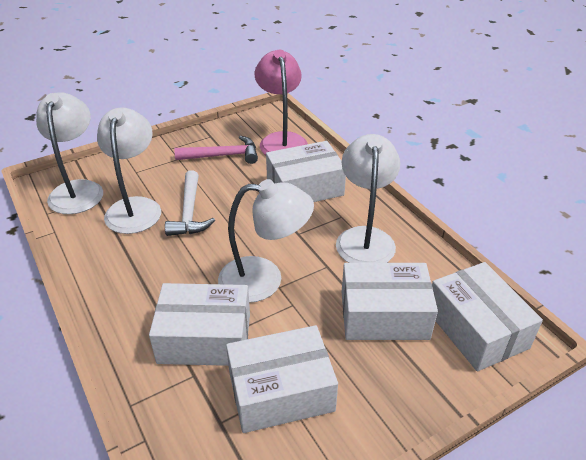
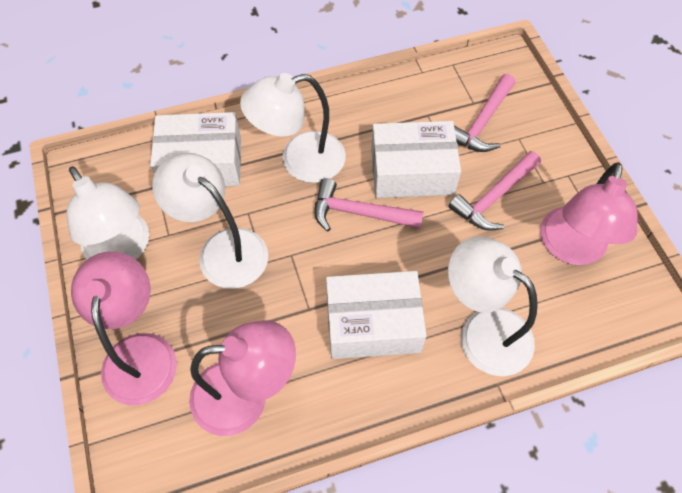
pink hammer: [174,136,258,164] = 1 -> [314,178,423,232] [449,151,541,231] [454,74,515,152] = 3
pink lamp: [255,50,308,155] = 1 -> [71,251,177,405] [189,320,296,436] [540,162,638,265] = 3
white box: [149,283,250,366] [226,325,338,433] [266,141,346,202] [342,263,438,340] [432,262,543,371] = 5 -> [150,112,241,186] [326,271,427,359] [371,121,461,198] = 3
white hammer: [165,170,215,236] = 1 -> none = 0

